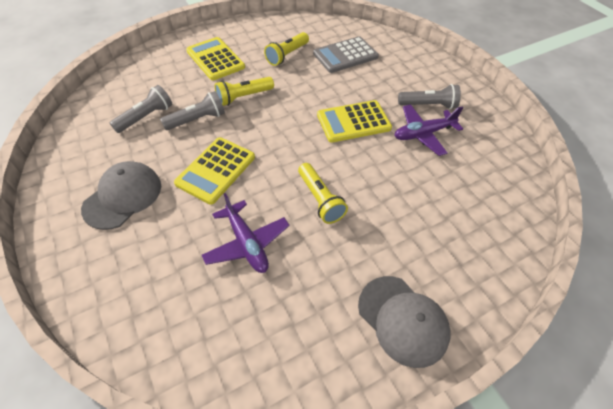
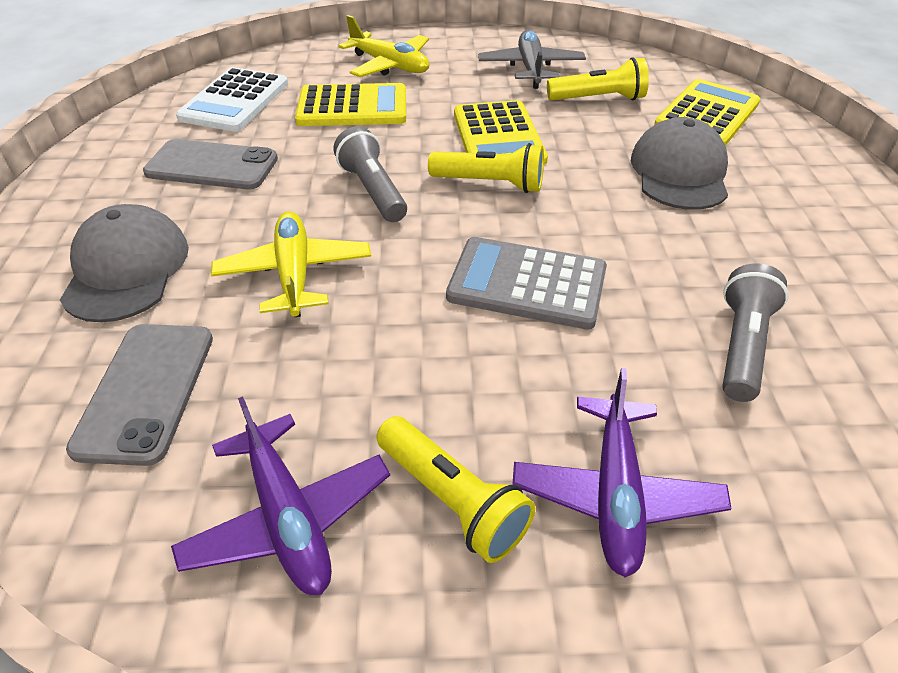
grey flashlight: [110,85,172,133] [160,91,225,130] [398,84,461,109] = 3 -> [333,126,407,222] [722,264,789,402] = 2
grey phone: none = 0 -> [66,324,213,466] [143,139,278,189] = 2
grey plane: none = 0 -> [478,30,586,89] = 1
white calculator: none = 0 -> [176,67,288,132] = 1
yellow plane: none = 0 -> [211,211,371,317] [338,15,429,77] = 2

